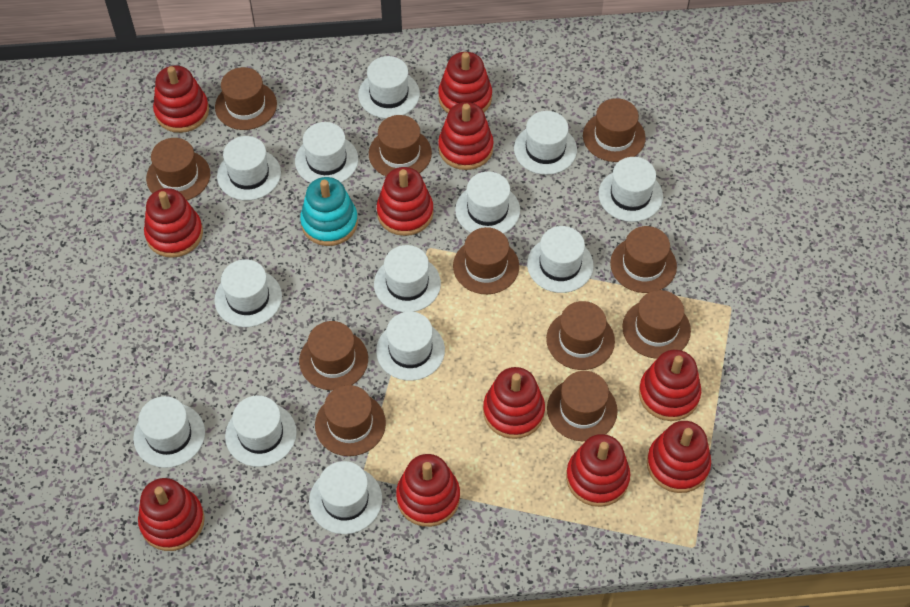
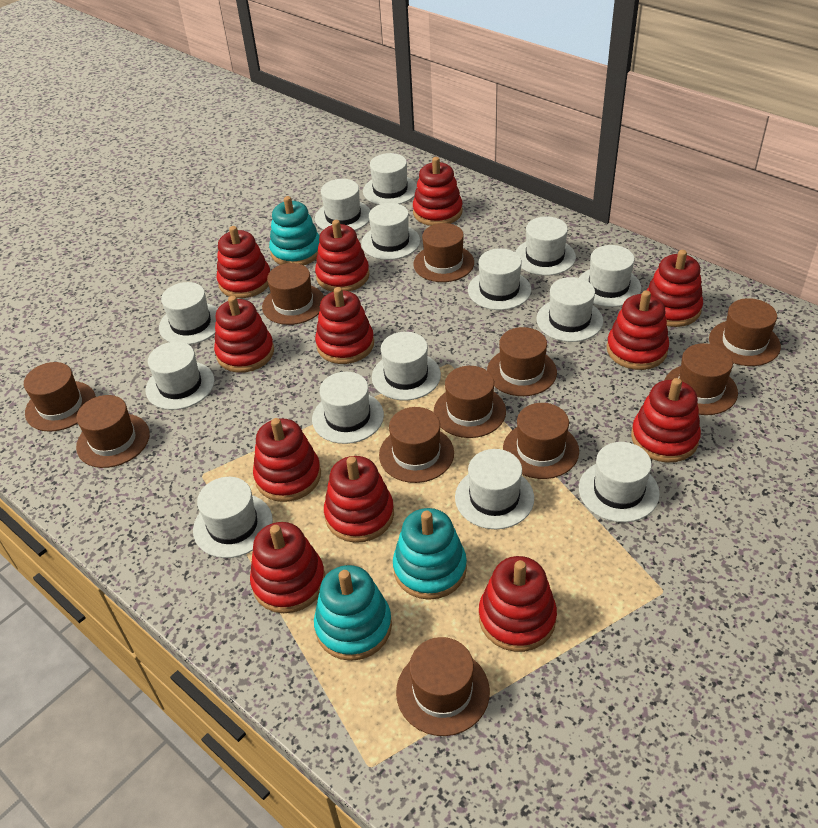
red stacking toy: [138,478,205,551] [144,188,203,258] [153,65,209,133] [377,167,434,236] [396,454,460,527] [438,52,492,113] [438,102,494,170] [483,367,545,439] [566,434,630,507] [639,350,701,421] [647,421,711,493] = 11 -> [214,296,274,373] [217,226,270,298] [250,522,325,613] [253,418,321,502] [315,220,369,292] [315,287,374,364] [324,456,394,543] [413,157,463,226] [479,556,557,652] [607,290,669,370] [631,378,701,463] [647,250,703,327] = 12
turquoise stacking toy: [300,177,358,246] = 1 -> [269,196,320,265] [314,565,392,661] [393,508,467,600] = 3
white hat: [133,396,205,468] [215,259,282,327] [217,136,281,200] [225,395,297,467] [295,122,358,183] [309,461,382,534] [358,56,420,118] [374,245,441,312] [376,311,445,381] [455,171,520,234] [514,111,577,175] [527,226,593,293] [599,157,663,222] = 13 -> [146,342,214,410] [159,282,218,345] [193,477,273,558] [312,372,384,444] [315,179,371,231] [361,203,420,260] [363,153,417,205] [372,332,441,400] [455,449,534,529] [468,248,531,310] [515,216,576,276] [536,277,603,342] [579,245,641,307] [579,442,660,522] = 14

